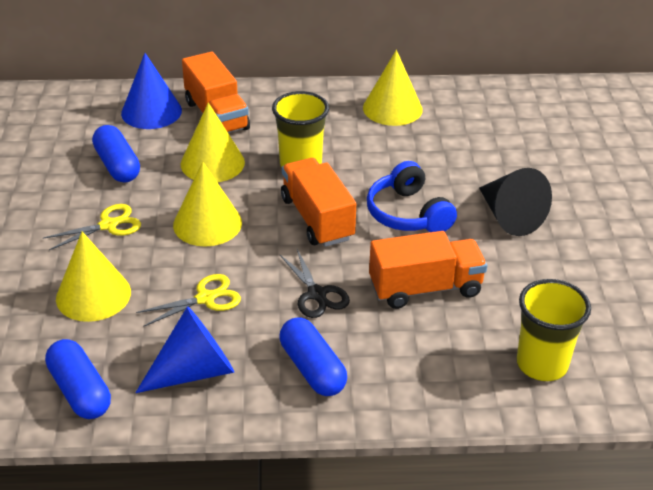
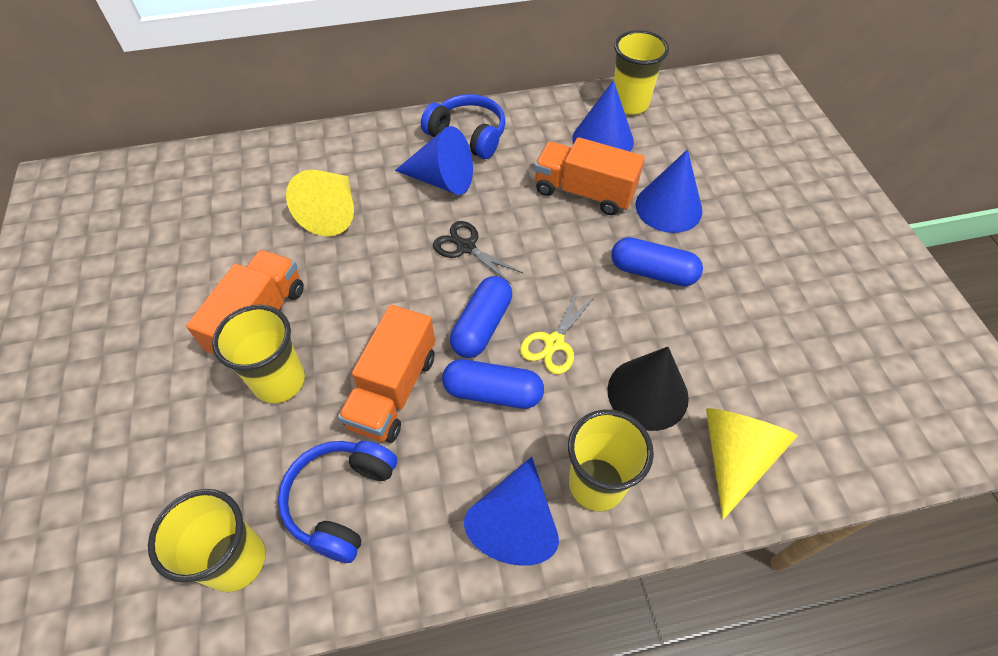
blue cone: [121,53,182,129] [135,306,234,393] = 2 -> [395,126,473,195] [464,457,559,566] [572,80,634,152] [636,149,702,233] = 4
blue headphones: [367,161,457,232] = 1 -> [278,441,397,563] [421,94,506,159] = 2
yellow cone: [56,232,131,322] [173,161,242,246] [181,102,245,182] [363,50,423,126] = 4 -> [286,170,354,236] [706,408,798,520] = 2
yellow cup: [272,91,329,168] [517,279,591,381] = 2 -> [148,489,266,592] [212,305,305,404] [568,410,654,511] [614,30,669,115] = 4
yellow scissors: [43,204,141,250] [136,274,241,327] = 2 -> [520,290,596,374] = 1

